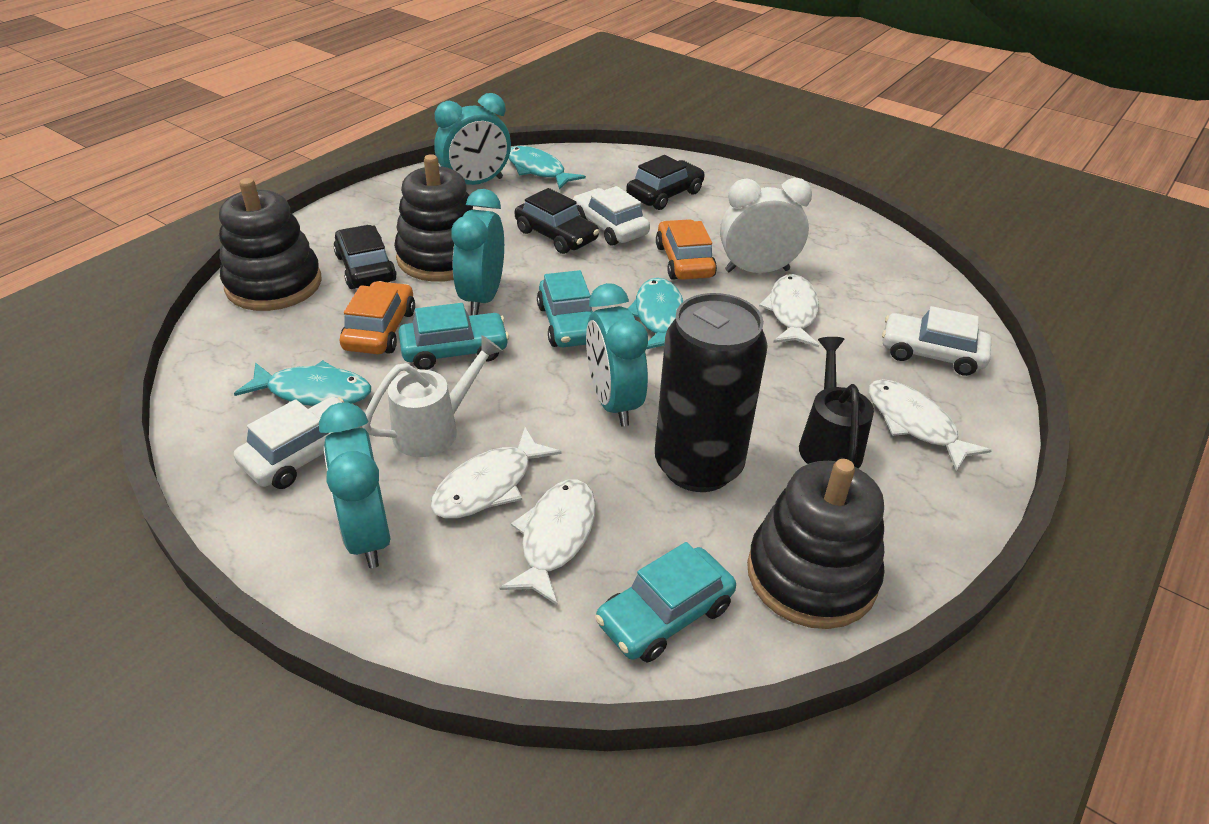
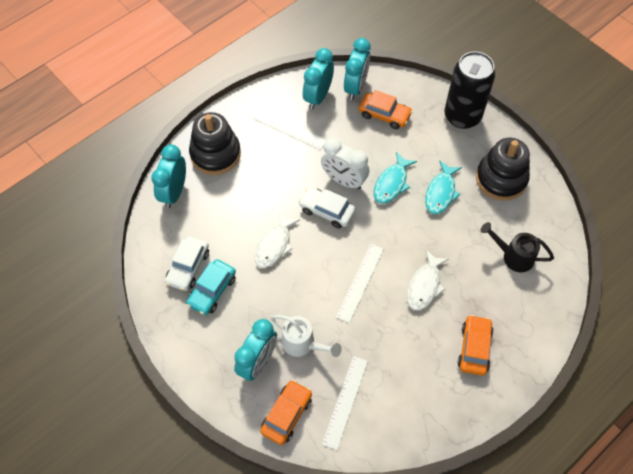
black car: [333,225,397,289] [515,188,599,254] [626,155,705,210] = 3 -> none = 0
black stacking toy: [219,178,322,311] [394,154,473,282] [747,459,884,629] = 3 -> [189,112,241,175] [476,138,530,201] = 2
orange car: [340,281,415,354] [656,219,717,280] = 2 -> [260,380,312,445] [359,90,413,129] [457,315,493,376] = 3
turquoise car: [398,303,509,370] [537,270,593,347] [595,542,736,663] = 3 -> [186,259,236,315] = 1
turquoise fish: [234,360,371,406] [508,146,586,190] [628,278,683,349] = 3 -> [374,152,417,204] [425,161,462,214] = 2
white car: [234,397,362,489] [573,186,650,246] [882,306,991,376] = 3 -> [165,236,209,291] [299,187,356,228] = 2
white fish: [431,427,562,519] [500,479,596,606] [759,274,819,347] [869,379,992,472] = 4 -> [255,211,300,268] [407,250,449,310] = 2
white ruler: none = 0 -> [251,109,326,150] [322,356,368,450] [336,244,384,323] = 3

